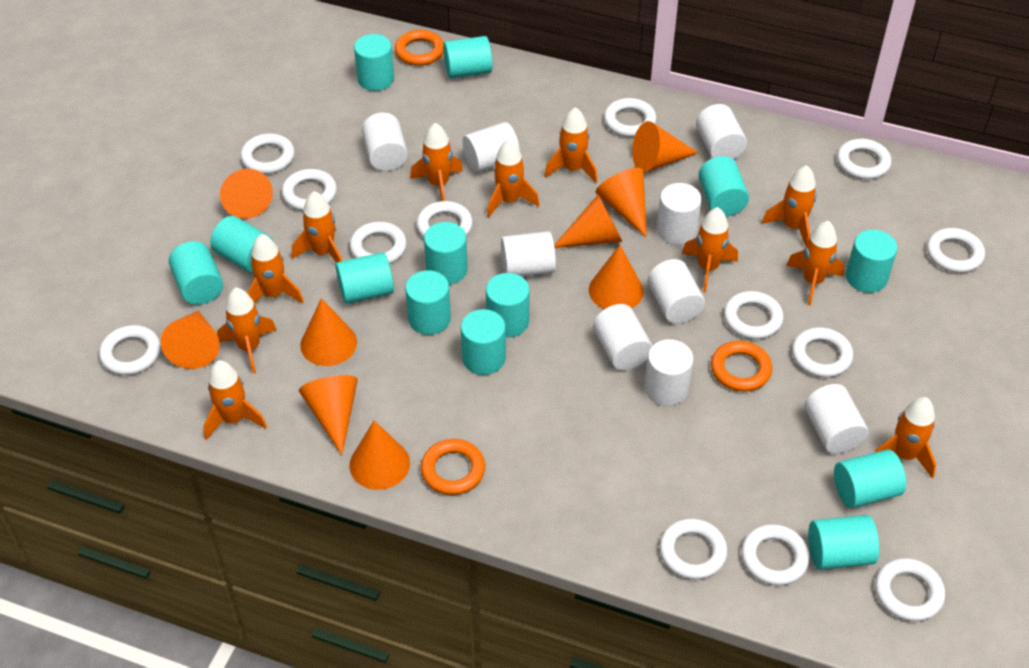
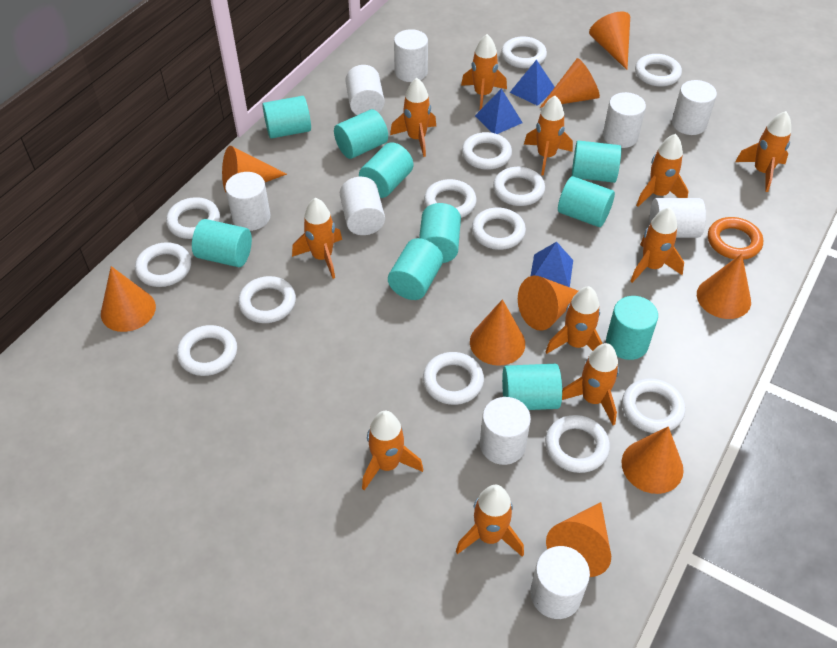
blue pyramid: none = 0 -> [475,88,523,134] [509,59,555,106] [531,242,573,287] = 3
orange ring: [395,30,444,66] [421,439,485,495] [711,341,772,392] = 3 -> [708,217,763,260] = 1
turquoise cylinder: [169,241,223,305] [210,216,274,273] [336,252,394,304] [354,34,394,91] [405,270,451,335] [424,222,468,285] [443,36,493,78] [461,309,506,375] [486,273,530,337] [698,156,749,216] [808,515,879,570] [834,449,906,508] [846,230,897,293] = 13 -> [192,219,252,267] [262,96,311,138] [334,109,388,159] [359,142,413,198] [388,238,443,300] [419,203,461,263] [502,364,562,410] [558,176,615,227] [572,140,621,183] [606,296,658,360] = 10

